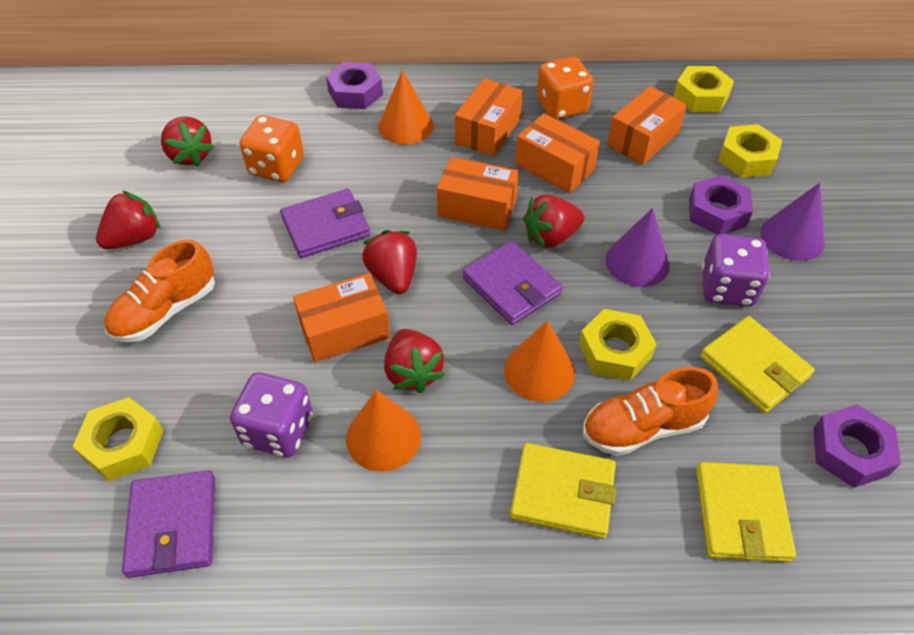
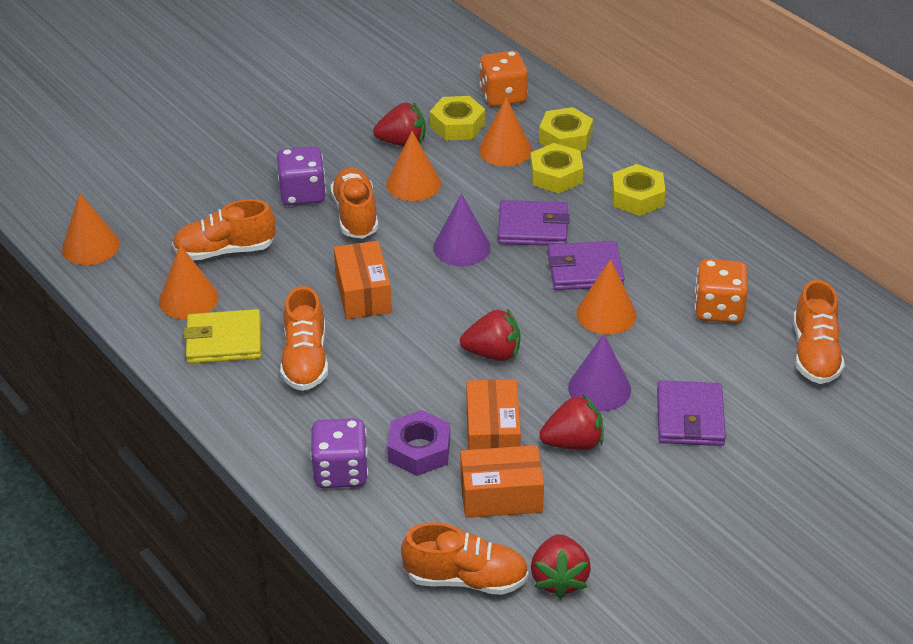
orange box: [293,273,390,362] [437,157,519,231] [455,78,523,156] [515,113,600,194] [607,86,687,165] = 5 -> [334,241,392,319] [460,445,544,518] [467,379,521,450] = 3
orange cone: [346,390,421,472] [379,70,434,144] [504,321,575,402] = 3 -> [62,193,120,265] [159,245,218,319] [386,131,441,201] [479,97,532,166] [577,259,637,335] = 5
orange shoe: [104,240,215,342] [583,367,718,456] = 2 -> [172,199,276,260] [280,286,328,391] [330,167,378,239] [401,522,529,595] [793,280,845,384] = 5
purple nut: [326,62,383,109] [689,175,753,235] [813,404,901,488] = 3 -> [387,410,450,476] = 1
red strawberry: [96,191,161,249] [161,116,214,166] [362,230,417,294] [384,329,445,393] [523,194,584,248] = 5 -> [373,102,426,146] [460,309,520,361] [531,534,591,599] [539,394,604,450] = 4
yellow wallet: [510,443,616,539] [696,462,796,562] [700,316,815,413] = 3 -> [184,309,261,364] = 1

